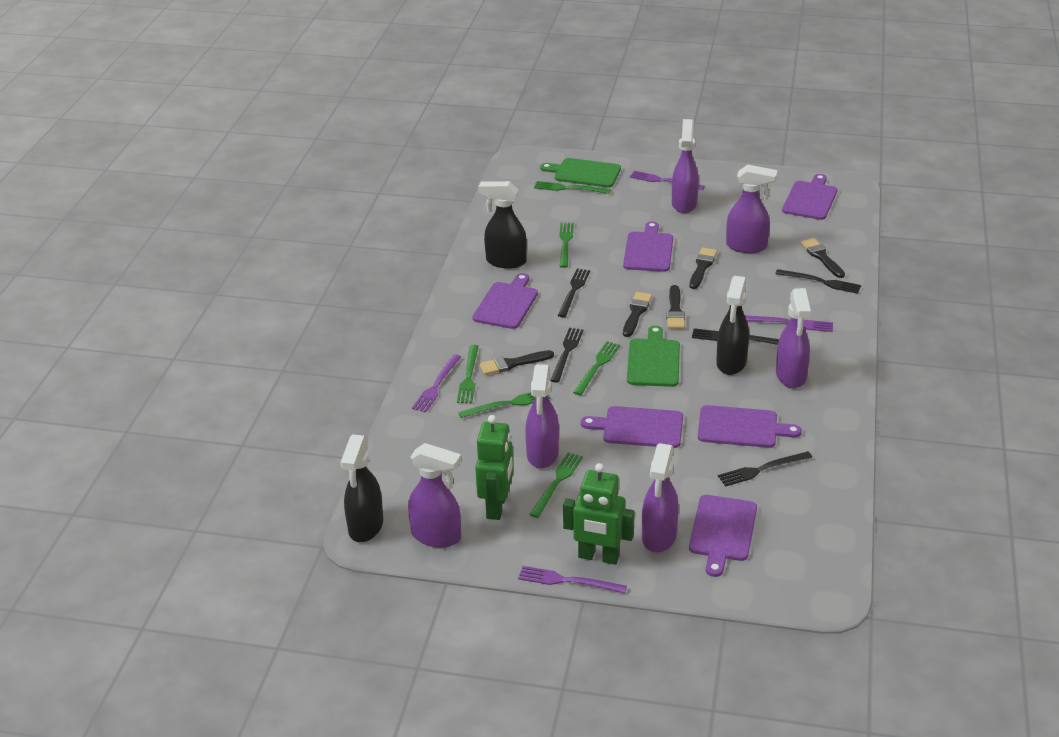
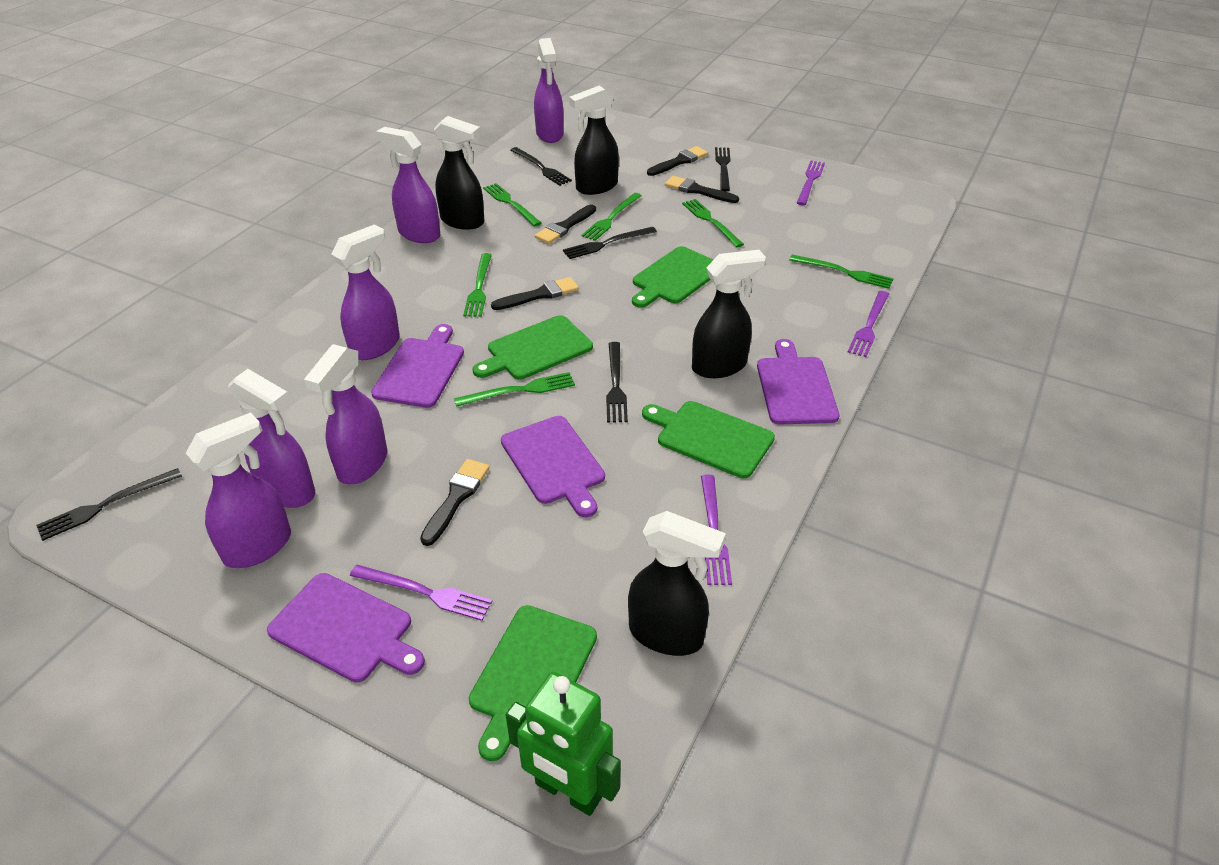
black spray bottle: [340,434,383,542] [478,181,527,269] [716,276,749,375] = 3 -> [434,116,484,230] [569,85,619,195] [628,511,726,656] [692,250,766,378] = 4
green cutting board: [540,158,621,188] [627,326,680,387] = 2 -> [469,605,597,761] [473,315,593,380] [632,246,713,308] [642,401,775,478] = 4
green robot: [475,415,514,520] [563,463,635,565] = 2 -> [506,672,621,816] = 1
purple cutting board: [472,273,538,329] [581,406,683,448] [623,221,673,272] [689,495,757,577] [698,405,802,448] [782,174,837,220] = 6 -> [267,573,425,683] [371,324,464,408] [501,416,605,517] [757,339,840,424] = 4

